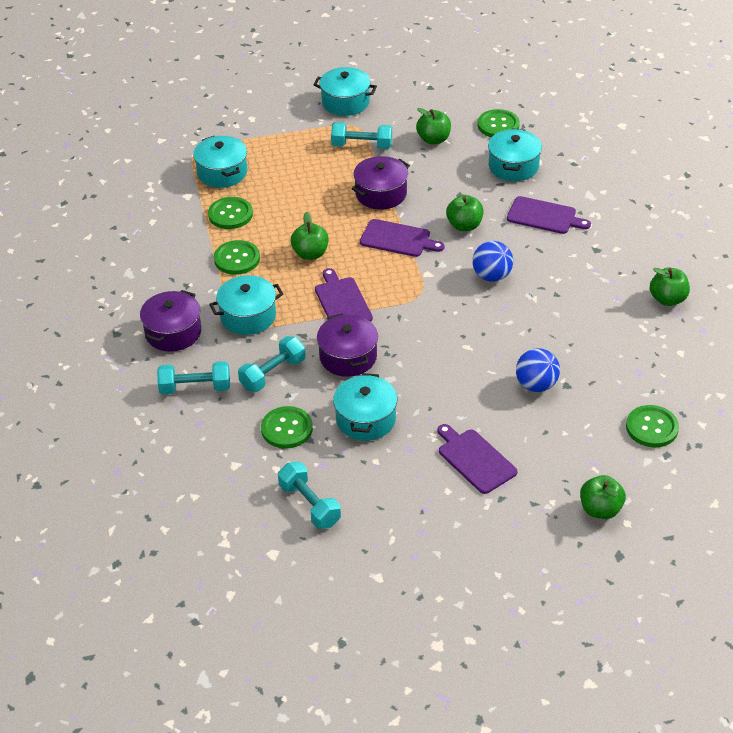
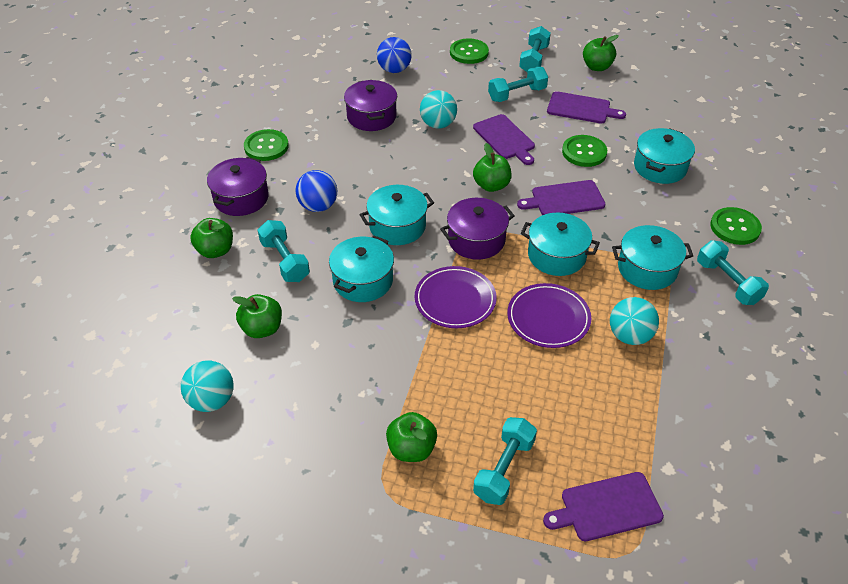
green button: [208,197,253,229] [214,240,260,275] [261,406,313,448] [478,109,520,137] [626,405,679,447] = 5 -> [244,129,289,161] [450,38,489,64] [562,135,607,167] [710,207,762,245] = 4
purple plate: none = 0 -> [415,266,497,328] [507,283,592,348] = 2
turquoise ball: none = 0 -> [181,361,234,412] [420,90,457,129] [610,297,659,345] = 3
turquoise dumbbell: [157,361,230,395] [238,336,306,392] [278,462,341,529] [331,122,392,149] = 4 -> [258,220,310,282] [473,417,537,505] [488,67,548,102] [519,26,551,73] [697,240,769,305] = 5

